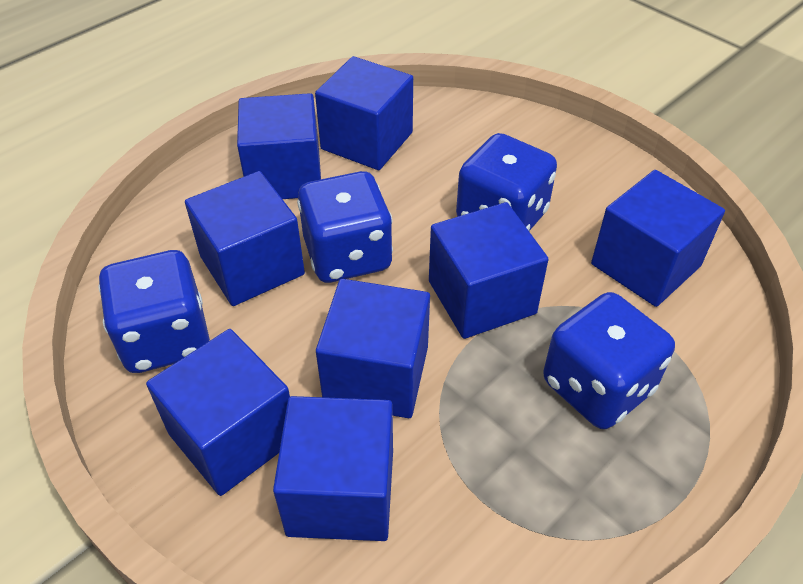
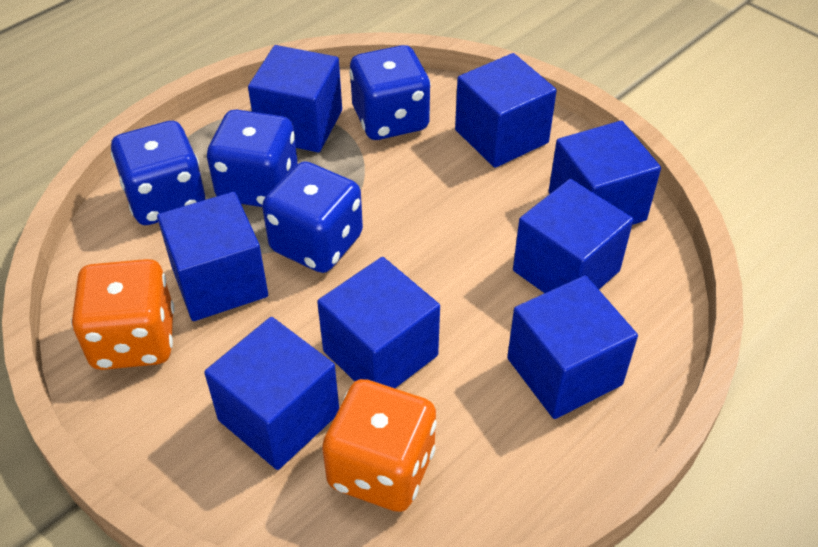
orange dice: none = 0 -> [71,259,174,370] [322,379,437,512] = 2

